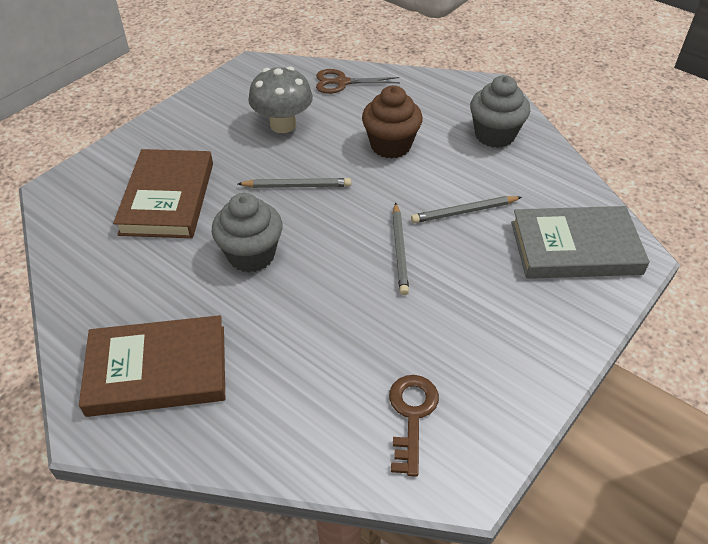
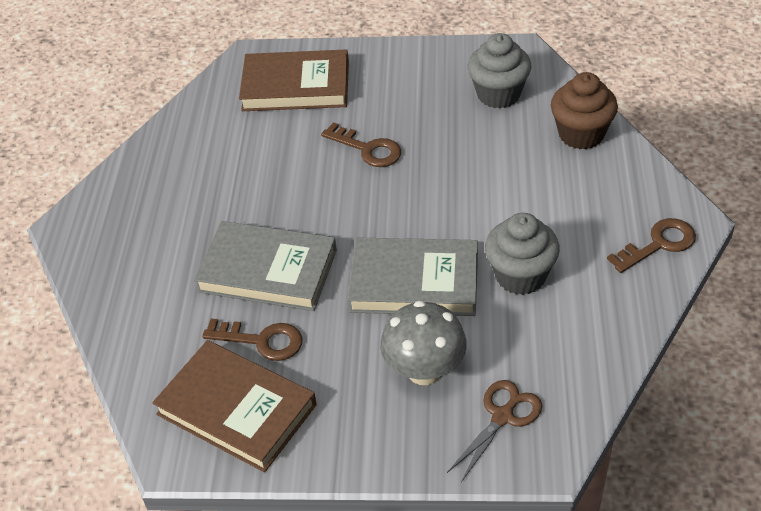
brown key: [389,375,439,477] = 1 -> [202,319,303,361] [321,122,401,167] [607,218,696,273] = 3
grey book: [511,206,650,279] = 1 -> [194,221,337,311] [348,238,478,316] = 2
grey pencil: [238,178,351,188] [392,202,409,295] [411,196,522,223] = 3 -> none = 0

